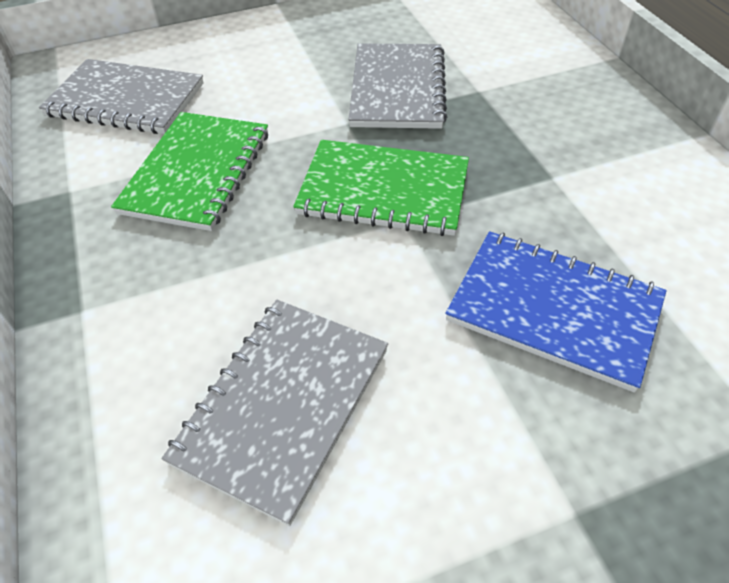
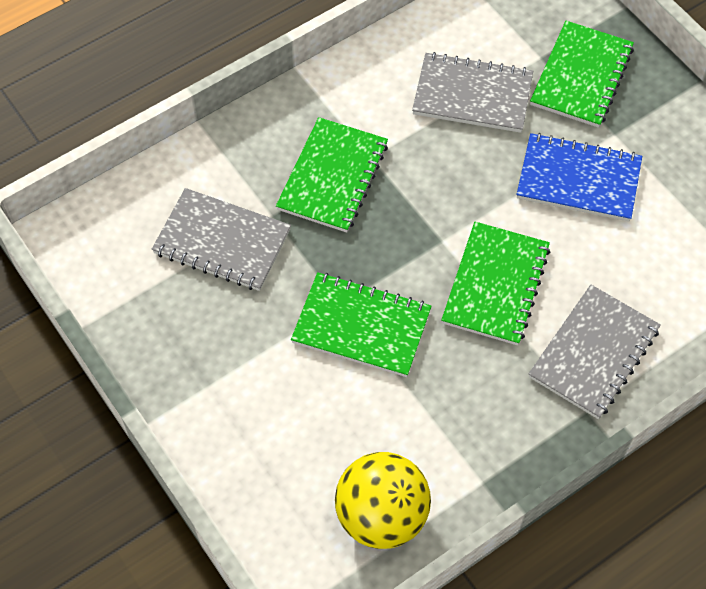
green notebook: [111,112,268,231] [293,140,469,236] = 2 -> [276,117,388,233] [291,272,432,377] [441,222,550,345] [530,21,634,128] = 4
yellow ball: none = 0 -> [335,452,431,549] = 1

